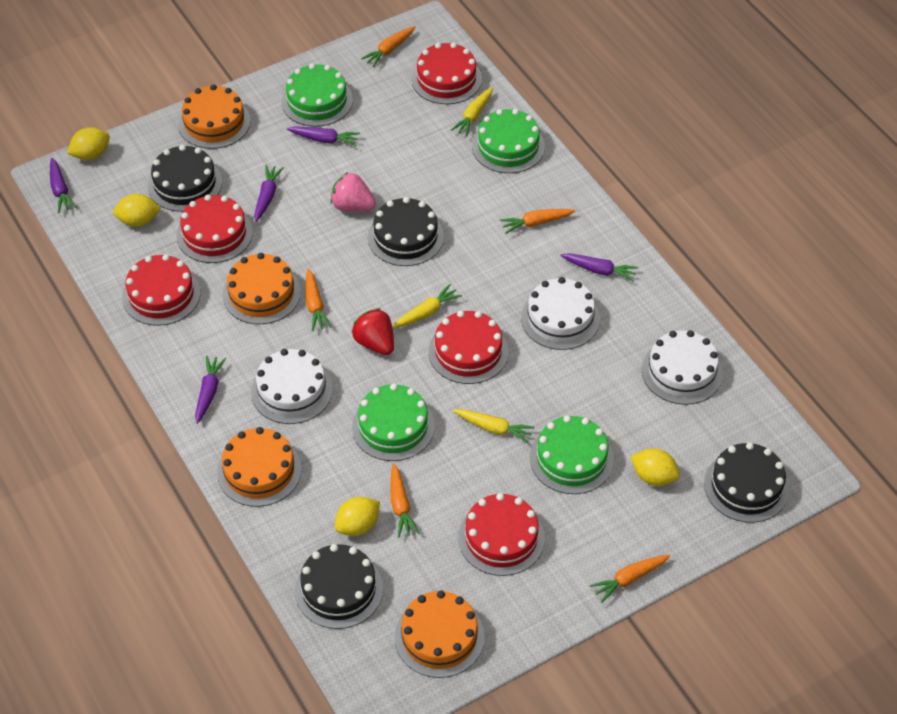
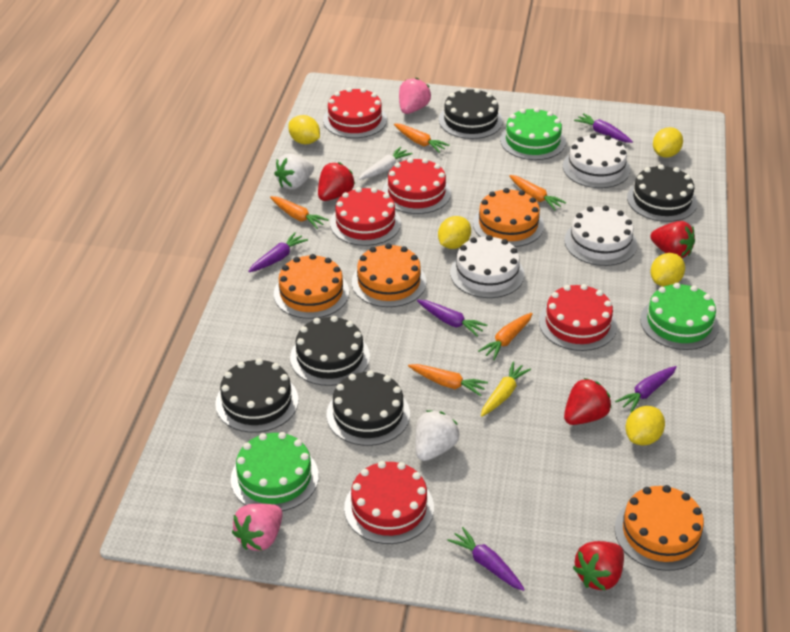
black cake: [148,145,222,212] [295,544,383,629] [368,197,444,266] [704,442,789,523] = 4 -> [215,359,299,433] [290,316,370,386] [326,371,410,446] [439,88,503,139] [627,164,697,222] = 5
green cake: [281,63,353,127] [352,384,435,461] [472,109,545,173] [530,415,614,494] = 4 -> [231,432,319,511] [500,108,566,160] [640,283,719,350] = 3
pink strawberry: [331,172,376,212] = 1 -> [232,503,283,551] [399,77,431,114] = 2
red strawberry: [352,308,394,355] = 1 -> [318,162,355,201] [564,378,611,425] [573,541,624,591] [650,221,695,258] = 4
white carrot: none = 0 -> [359,147,413,180] = 1
white strawberry: none = 0 -> [274,154,314,189] [416,410,460,461] = 2
yellow carrot: [392,284,462,328] [451,87,493,136] [453,409,535,443] = 3 -> [481,362,531,417] = 1
yellow lemon: [67,127,110,160] [113,194,161,227] [335,497,380,536] [631,448,680,486] = 4 -> [288,115,320,144] [438,216,471,249] [625,406,665,445] [651,253,685,287] [653,127,683,157] = 5

